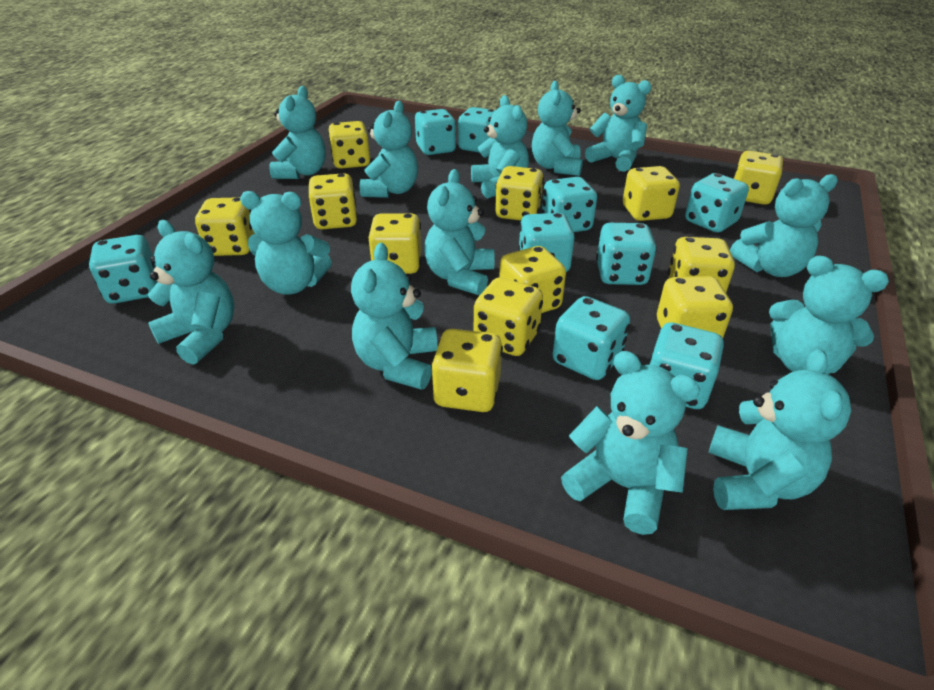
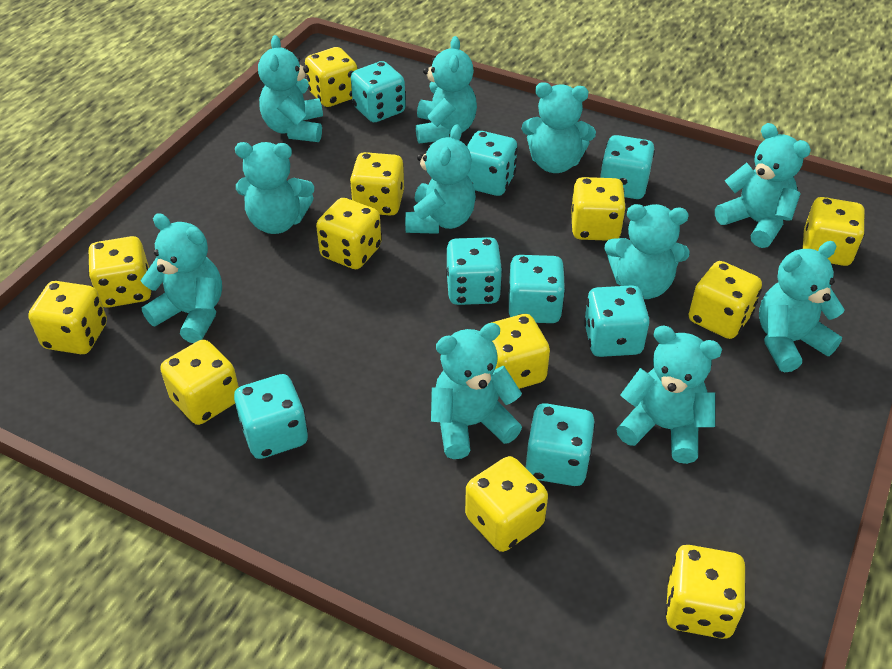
turquoise dice: [89,235,158,304] [415,109,456,155] [458,107,496,153] [518,213,575,272] [542,177,597,232] [553,296,630,380] [596,223,657,285] [649,323,724,409] [685,173,749,232] = 9 -> [234,374,308,459] [351,61,406,122] [446,237,503,305] [467,131,518,196] [508,255,566,323] [526,403,595,486] [584,285,650,357] [600,135,655,199] = 8
turquoise teddy bear: [148,220,234,365] [240,191,332,295] [269,86,326,179] [351,243,438,390] [360,101,418,198] [424,169,495,295] [471,95,529,199] [532,81,583,176] [561,351,700,535] [585,75,652,172] [709,349,851,510] [730,174,838,277] [769,256,889,374] = 13 -> [141,213,222,343] [235,142,314,234] [258,35,323,142] [405,124,476,234] [416,36,477,144] [431,323,522,459] [522,82,596,173] [604,204,690,299] [616,326,722,464] [715,123,811,248] [759,241,845,373] = 11

